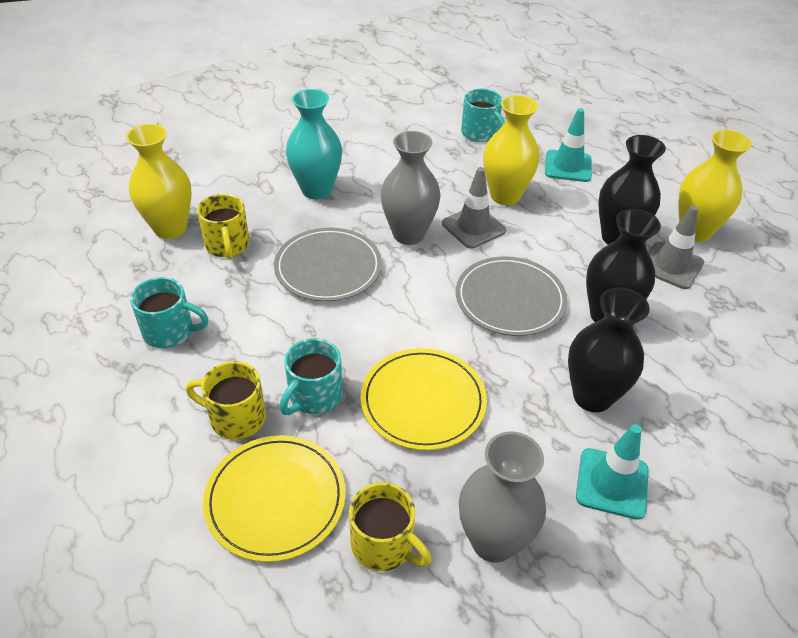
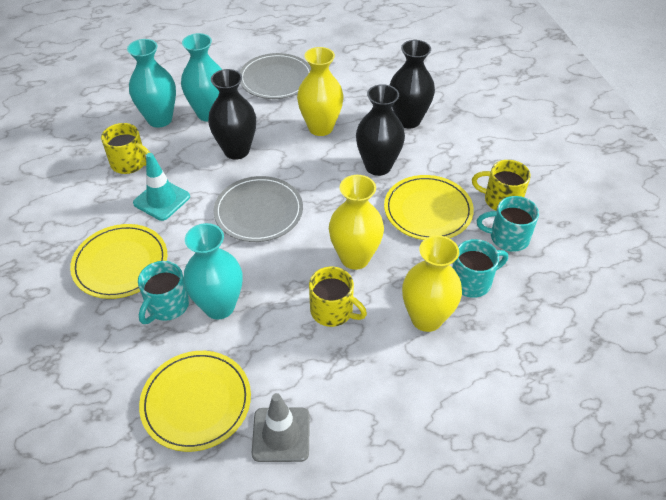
grey traffic cone: [442,167,506,249] [648,205,704,289] = 2 -> [252,393,310,462] = 1
grey vase: [381,131,440,245] [459,432,546,563] = 2 -> none = 0
turquoise traffic cone: [545,108,592,182] [576,424,649,520] = 2 -> [133,153,190,221] = 1
turquoise vase: [286,89,342,200] = 1 -> [127,39,176,128] [181,33,222,122] [183,223,242,320] = 3
yellow plate: [203,435,346,562] [360,348,487,450] = 2 -> [70,224,167,299] [139,351,251,452] [384,175,474,240] = 3

